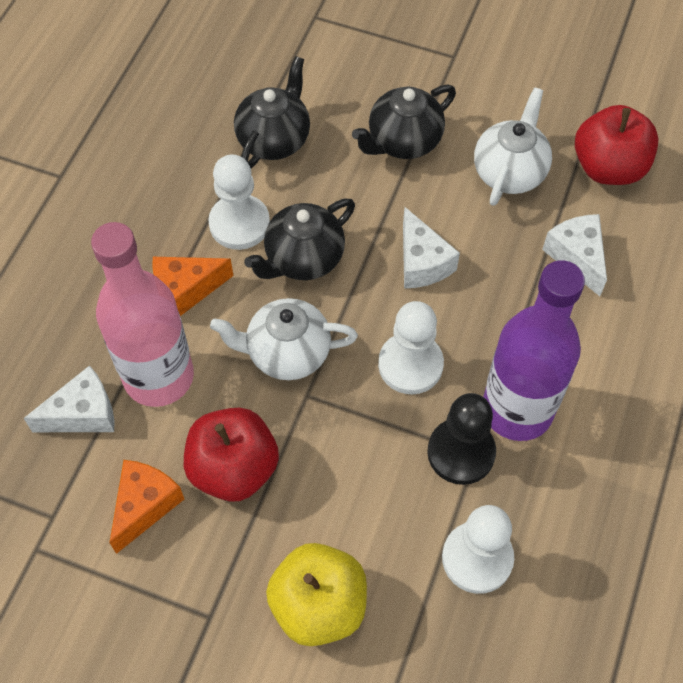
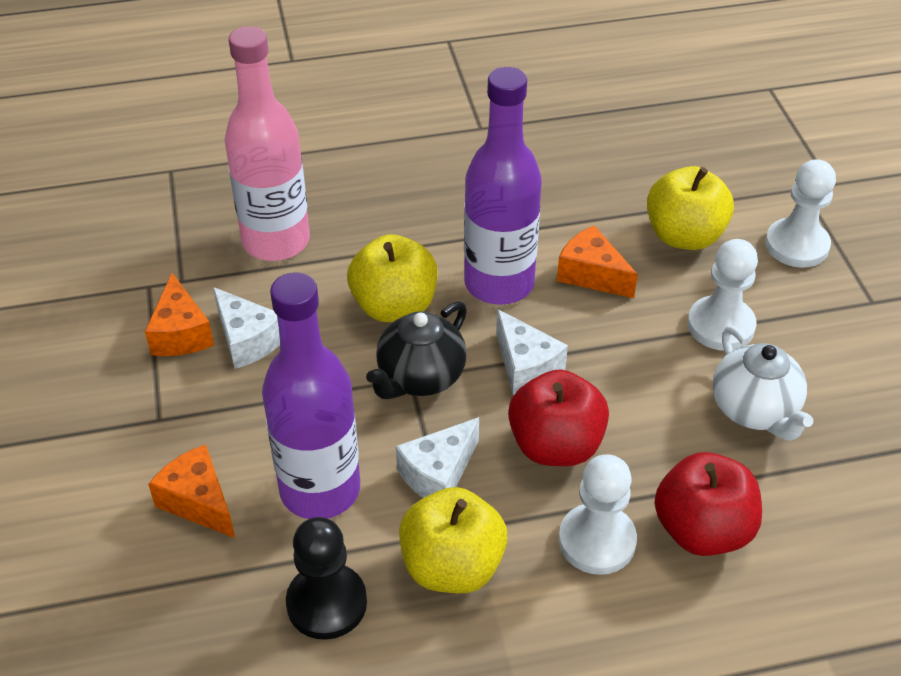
black teapot: [234,56,310,169] [244,198,355,280] [352,85,456,159] = 3 -> [366,301,467,399] = 1
orange cheese: [109,460,184,554] [152,257,233,316] = 2 -> [145,273,214,356] [148,444,235,538] [557,225,638,298] = 3
purple bottle: [483,260,585,441] = 1 -> [262,272,360,519] [464,67,542,305] = 2
white teapot: [210,298,358,380] [474,87,552,206] = 2 -> [712,326,813,441] = 1
yellow apple: [266,543,367,646] = 1 -> [347,234,437,322] [399,487,508,593] [647,166,734,250] = 3

